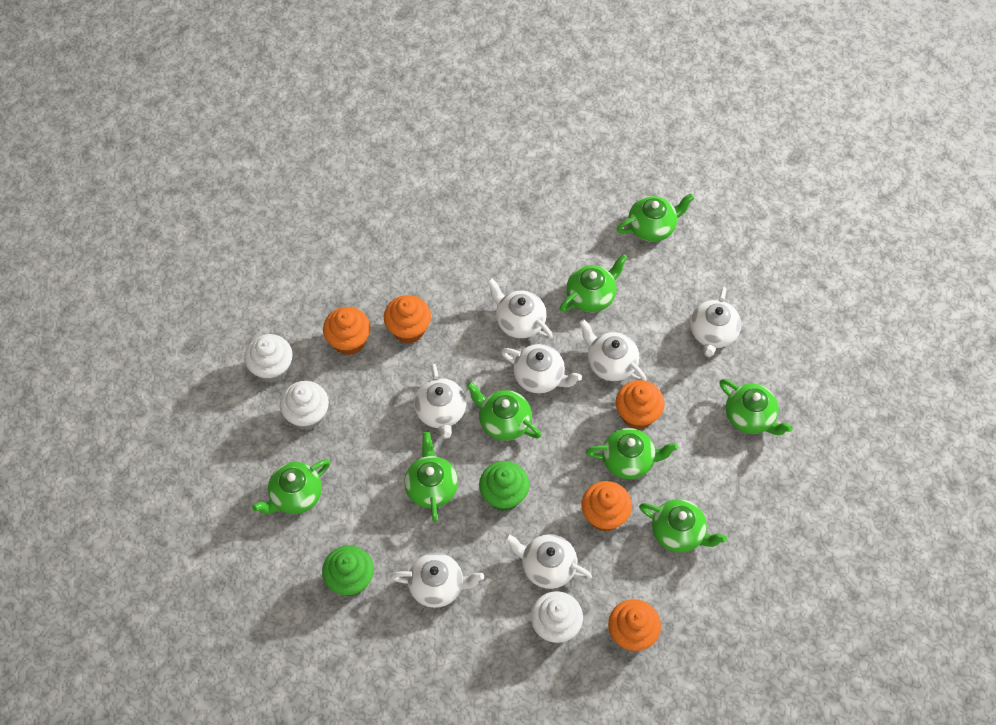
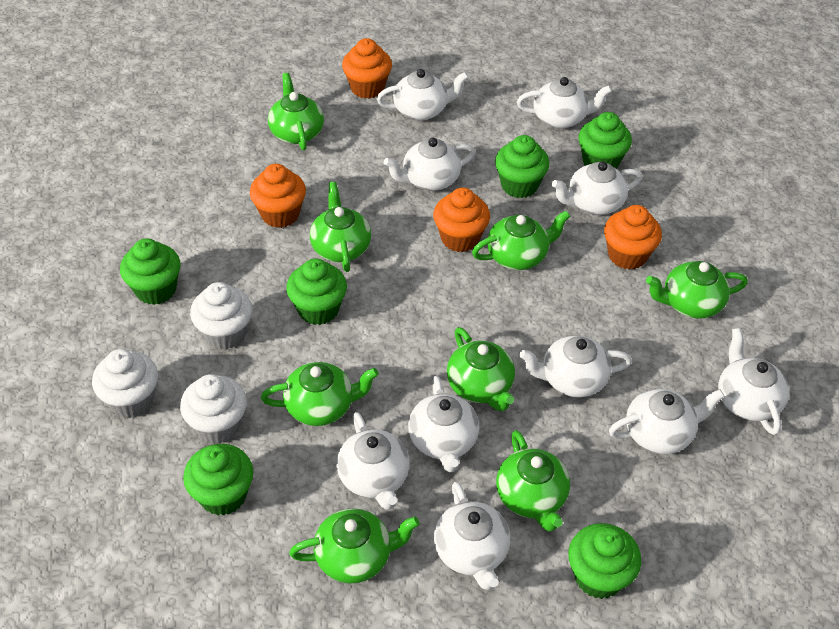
green cupcake: [322,545,374,596] [479,461,529,511] = 2 -> [120,238,181,305] [183,444,253,516] [286,258,347,325] [495,135,549,198] [568,523,641,599] [579,112,632,169] = 6
orange cupcake: [323,307,370,355] [384,295,431,344] [581,481,632,532] [608,599,661,651] [616,380,665,430] = 5 -> [250,164,306,228] [342,38,392,99] [433,188,490,252] [604,205,662,270] = 4
white teapot: [390,553,484,608] [414,364,466,439] [487,278,553,340] [501,344,582,394] [505,534,592,589] [580,319,646,381] [690,287,741,357] = 7 -> [337,412,410,510] [377,69,469,121] [384,138,476,191] [408,376,479,472] [434,481,510,590] [517,77,612,129] [519,335,632,397] [552,161,643,215] [609,389,725,454] [718,328,789,435] = 10

